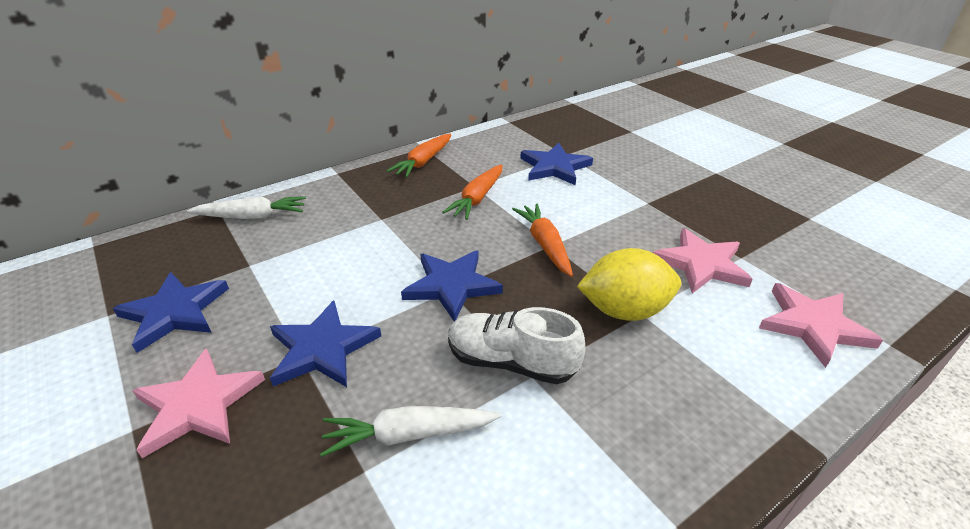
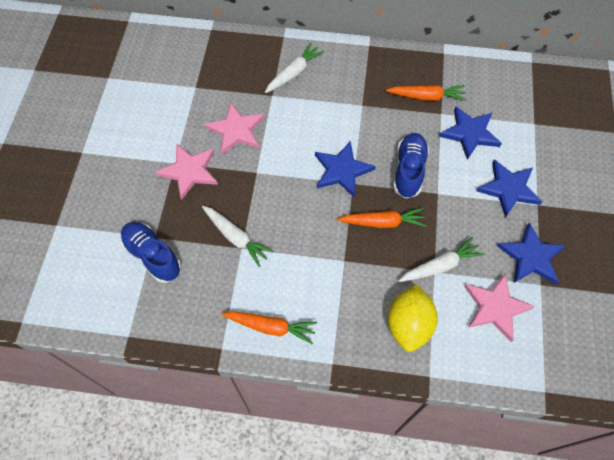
blue shoe: none = 0 -> [120,222,181,283] [393,133,429,199] = 2
white carrot: [187,196,306,219] [320,406,501,457] = 2 -> [202,206,274,267] [265,43,324,93] [399,237,484,282] = 3
white shoe: [448,307,586,384] = 1 -> none = 0

